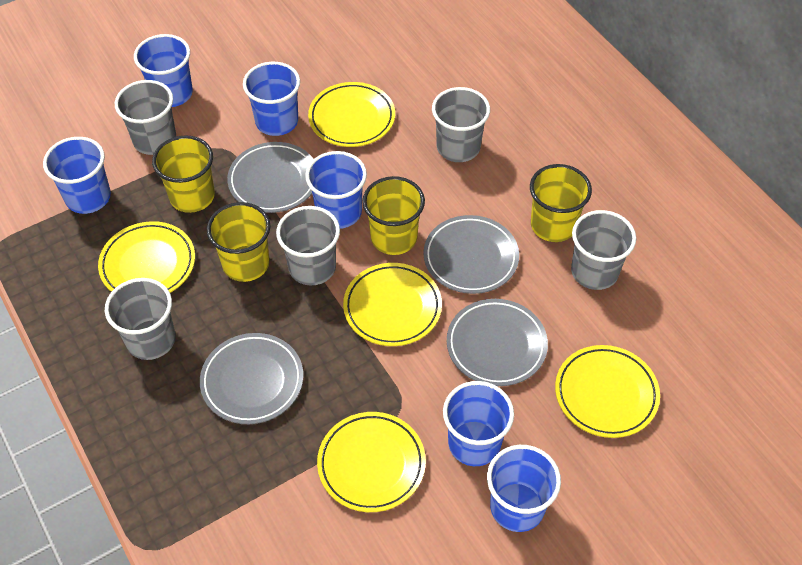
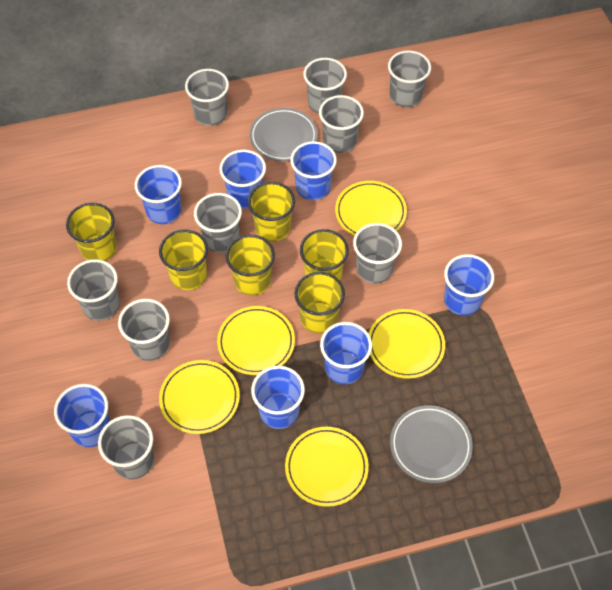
blue cup: [43,137,111,214] [134,34,193,107] [243,62,300,136] [305,151,367,229] [443,381,514,466] [487,445,561,532] = 6 -> [54,384,110,447] [135,165,182,224] [219,150,266,209] [251,366,305,429] [290,141,337,200] [320,322,372,384] [444,254,494,316] = 7
grey cup: [105,278,176,360] [115,80,176,155] [276,206,340,285] [432,87,490,162] [571,210,636,290] = 5 -> [67,259,120,321] [98,415,154,479] [118,299,170,361] [185,69,229,126] [194,193,242,253] [303,58,347,114] [319,95,364,153] [353,223,402,284] [388,50,431,107] = 9
grey plate: [200,333,304,424] [227,142,313,213] [423,215,519,294] [447,299,548,386] = 4 -> [250,108,318,161] [390,405,473,483] = 2
yellow cup: [152,135,215,213] [207,202,271,282] [362,176,425,255] [530,164,592,242] = 4 -> [66,203,117,261] [159,230,208,290] [226,235,275,296] [248,182,295,242] [294,272,345,333] [300,229,349,281] = 6

